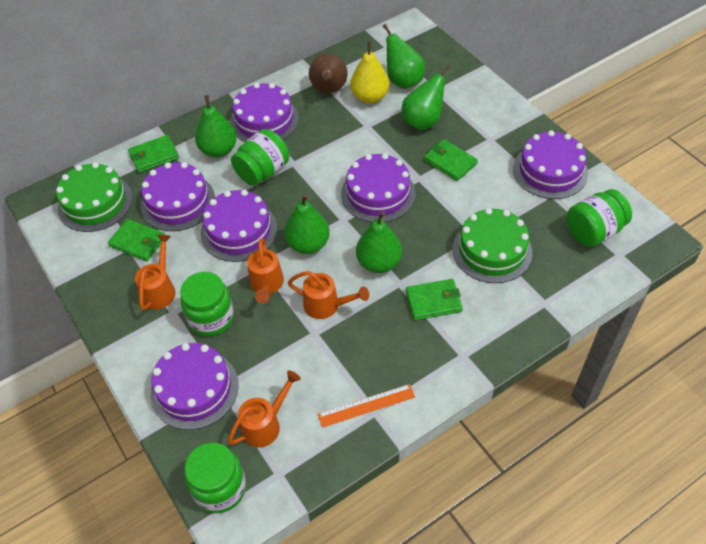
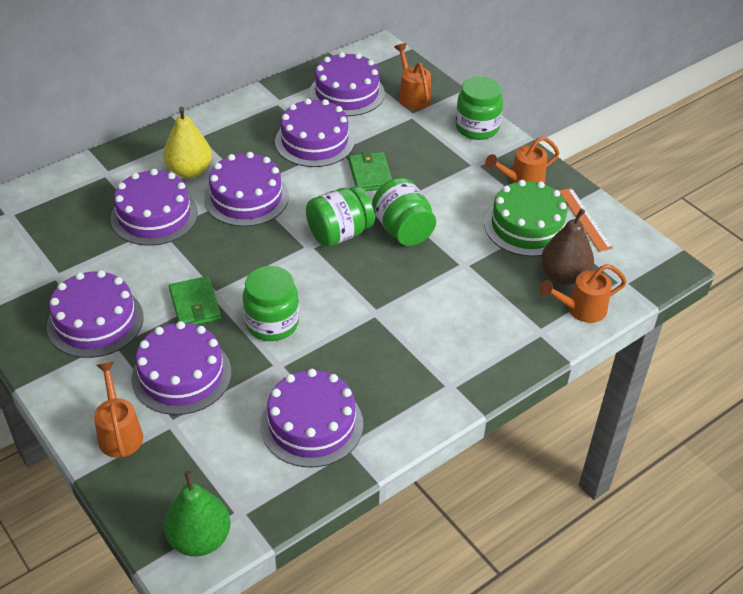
green cake: [56,162,132,232] [453,208,532,283] = 2 -> [484,180,569,257] = 1
green pear: [195,95,237,158] [284,194,330,254] [356,211,402,273] [383,24,425,89] [402,64,451,130] = 5 -> [164,471,230,556] = 1
green wallet: [108,219,165,262] [128,135,179,173] [406,279,463,320] [424,139,478,181] = 4 -> [169,276,221,325] [348,151,392,191] = 2
purple cake: [141,162,215,231] [151,343,239,430] [201,190,277,262] [230,83,299,142] [341,153,415,222] [513,130,588,199] = 6 -> [47,270,144,358] [111,169,198,246] [131,321,231,415] [204,152,289,227] [260,369,363,468] [275,98,355,167] [309,52,385,116] = 7

